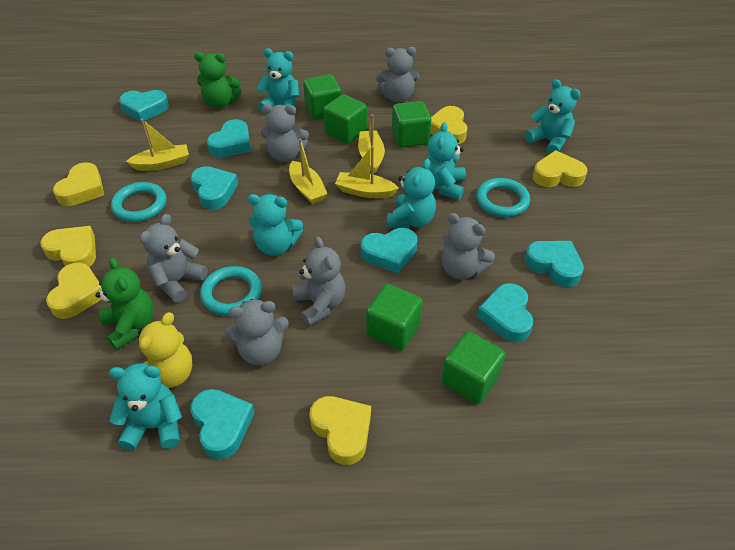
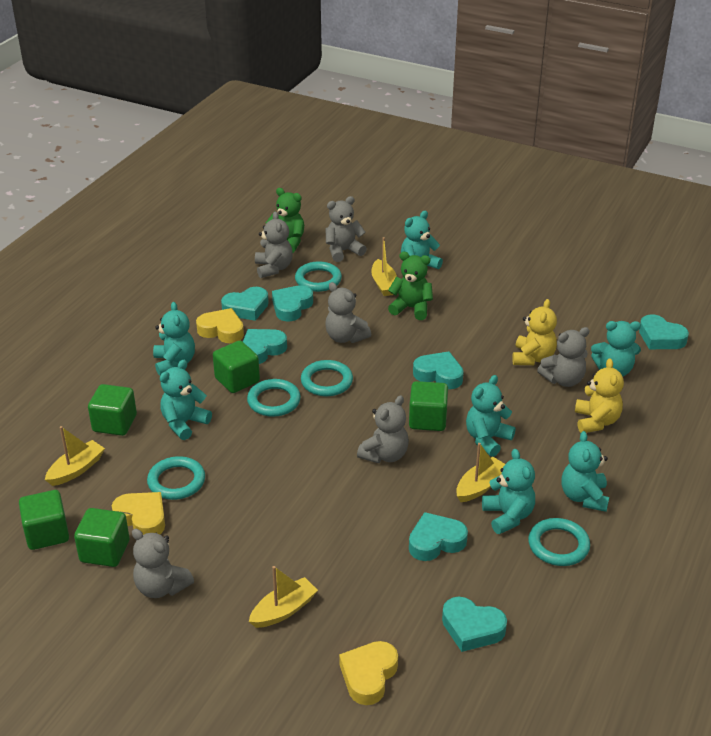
turquoise ring: [111,182,167,222] [200,266,262,316] [476,178,530,217] = 3 -> [147,456,205,500] [247,379,301,417] [295,261,342,292] [301,360,353,396] [528,518,590,566] = 5
turquoise teddy bear: [109,363,182,450] [248,194,303,256] [257,48,299,113] [386,159,436,229] [427,122,466,200] [525,79,581,154] = 6 -> [153,302,195,376] [160,360,212,440] [401,211,443,269] [466,375,516,457] [482,449,535,534] [561,431,609,512] [591,321,641,377] = 7
yellow heart: [40,226,96,267] [46,262,102,319] [53,162,104,206] [309,396,371,465] [430,106,467,144] [533,150,587,187] = 6 -> [112,492,165,535] [196,308,244,343] [339,641,398,705] = 3
yellow teddy bear: [137,312,193,388] = 1 -> [512,299,557,365] [575,358,624,433] = 2

